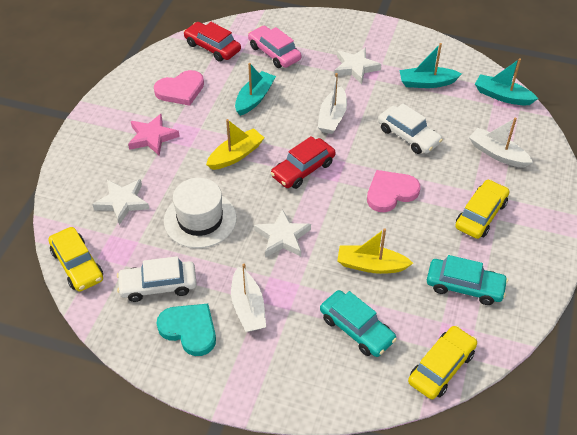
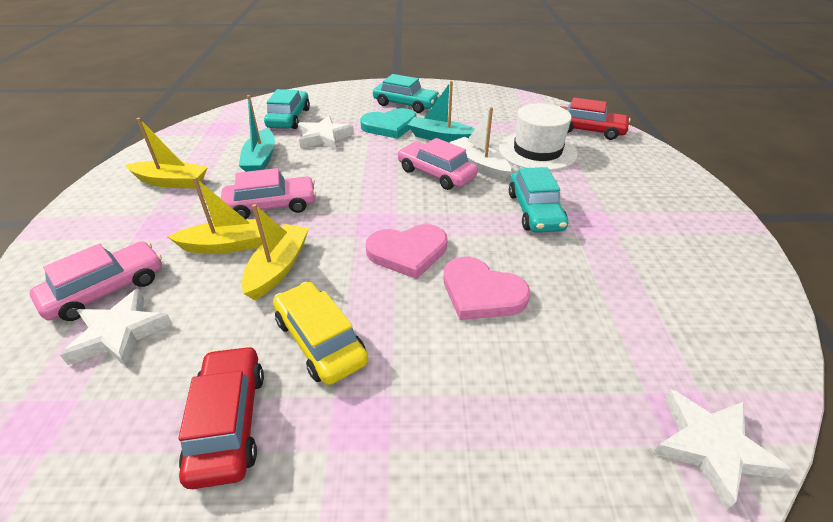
pink car: [248,26,301,68] = 1 -> [30,241,162,321] [221,168,316,219] [397,138,478,190] = 3
pink star: [128,114,180,156] = 1 -> none = 0
turquoise boat: [235,63,276,116] [399,43,462,88] [475,58,538,105] = 3 -> [239,95,275,172] [408,81,475,143] = 2
turquoise car: [320,290,397,357] [427,255,508,305] = 2 -> [264,89,310,129] [373,74,440,113] [509,167,568,233] = 3
white boat: [231,264,266,332] [318,73,347,134] [469,118,533,168] = 3 -> [449,107,512,181] = 1
white car: [117,256,197,302] [378,103,443,154] = 2 -> none = 0
yellow boat: [206,119,264,170] [337,228,413,274] = 2 -> [125,118,208,189] [168,177,262,254] [241,204,309,300] = 3
yellow car: [48,227,103,292] [408,326,477,399] [455,179,509,239] = 3 -> [273,282,368,385] = 1

